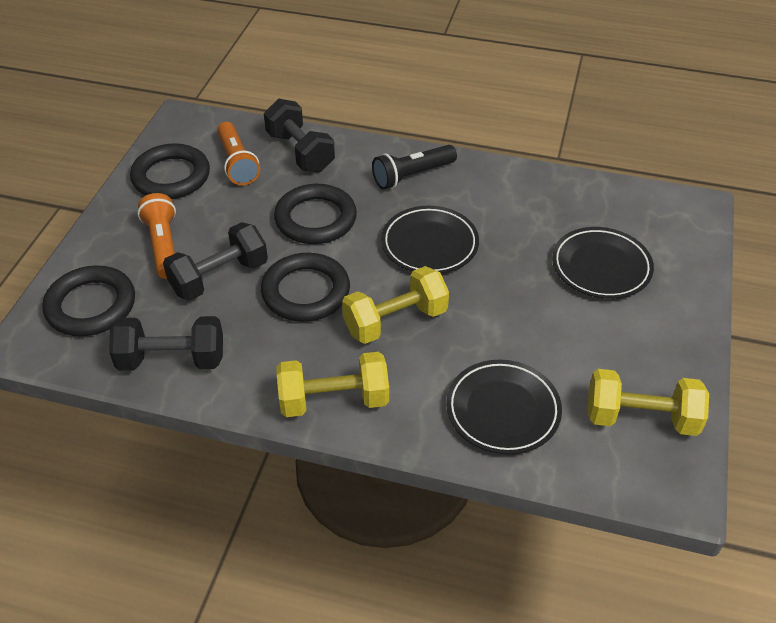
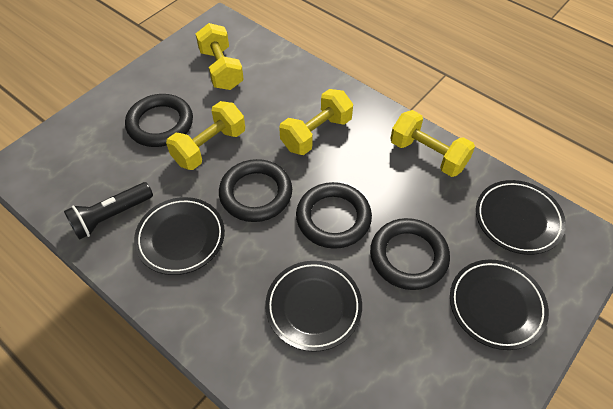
black dumbbell: [109,316,223,371] [163,222,268,301] [264,99,335,172] = 3 -> none = 0
black plate: [381,206,479,274] [446,360,562,455] [552,227,654,299] = 3 -> [134,197,225,275] [265,261,362,352] [450,259,549,350] [476,180,566,255] = 4
orange flashlight: [138,193,176,279] [217,122,260,185] = 2 -> none = 0
yellow dumbbell: [277,352,389,417] [342,266,449,344] [587,369,709,436] = 3 -> [166,101,245,170] [196,23,244,90] [279,89,353,155] [390,110,475,177] = 4

